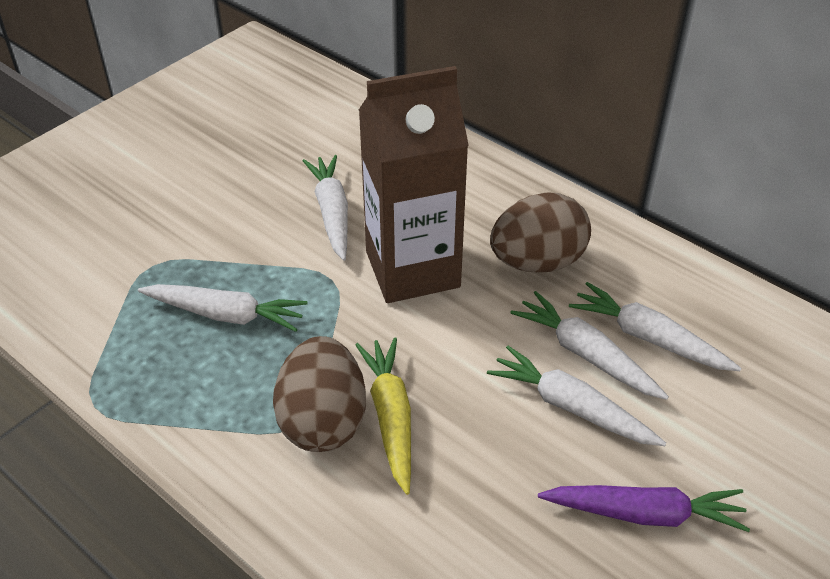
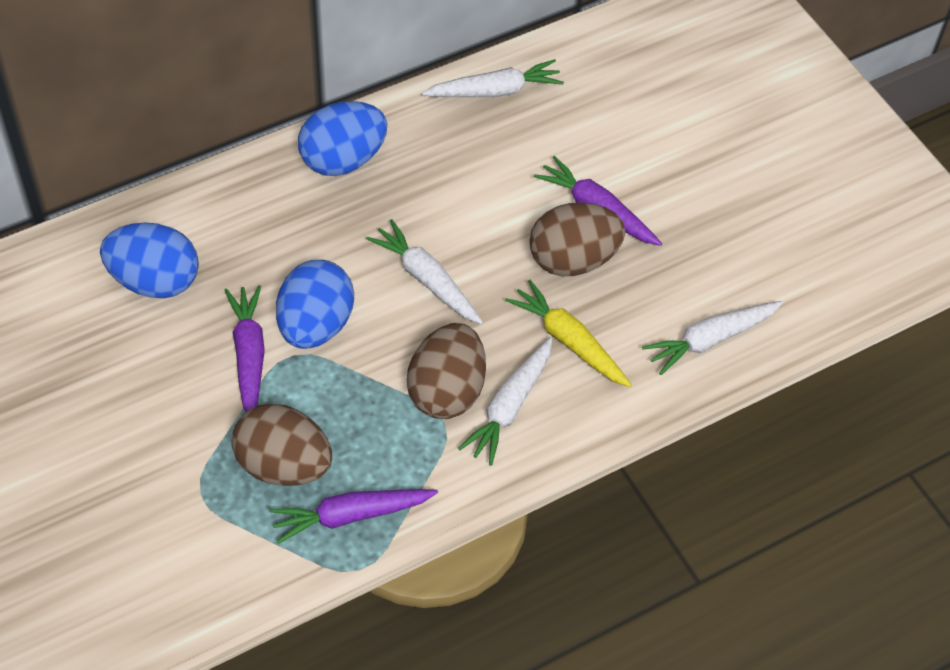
blue egg: none = 0 -> [100,222,199,298] [276,260,354,349] [298,101,387,176] = 3
brown carton: [359,66,469,303] = 1 -> none = 0
brown egg: [273,336,366,452] [490,192,591,272] = 2 -> [231,403,332,486] [407,323,486,419] [529,202,625,276] = 3
purple carrot: [538,485,750,532] = 1 -> [225,285,265,412] [269,489,438,544] [534,156,662,246] = 3
white carrot: [138,284,307,332] [302,155,348,261] [487,346,666,446] [511,291,669,400] [569,282,741,371] = 5 -> [366,219,483,324] [422,59,564,97] [458,337,552,466] [642,301,783,375] = 4

